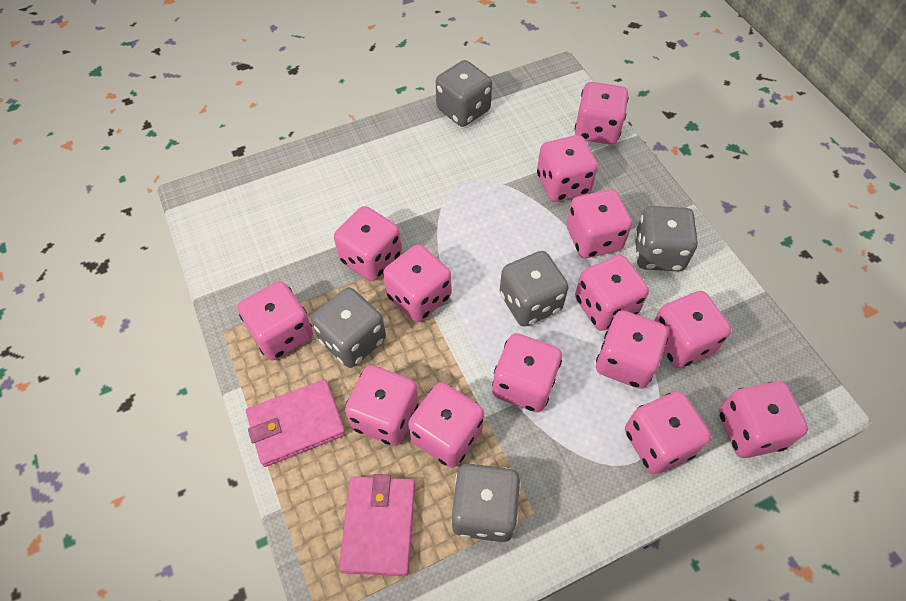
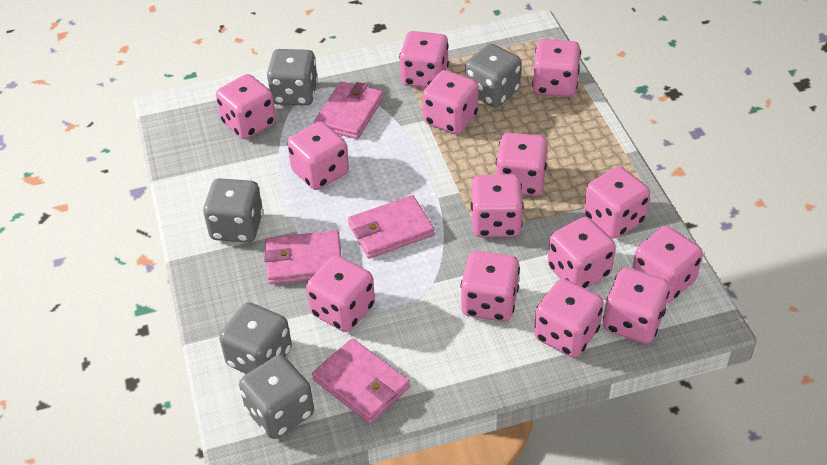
pink wallet: [246,379,346,467] [339,474,415,576] = 2 -> [264,230,342,284] [312,338,410,423] [314,81,383,139] [348,195,435,259] = 4

